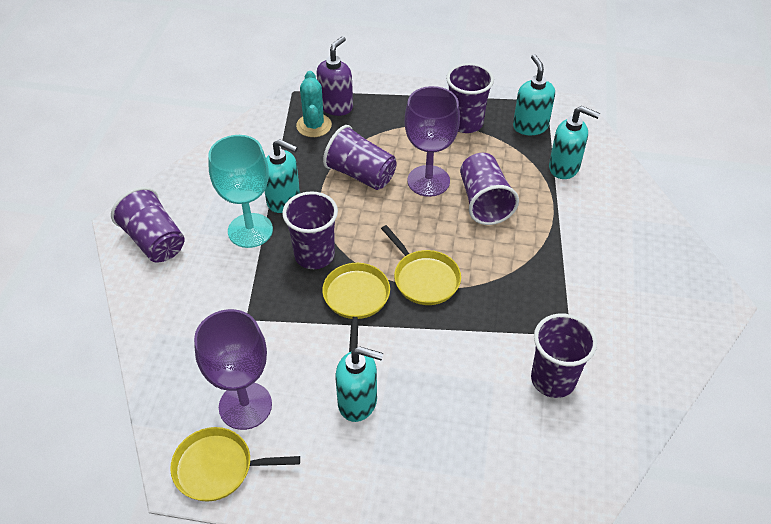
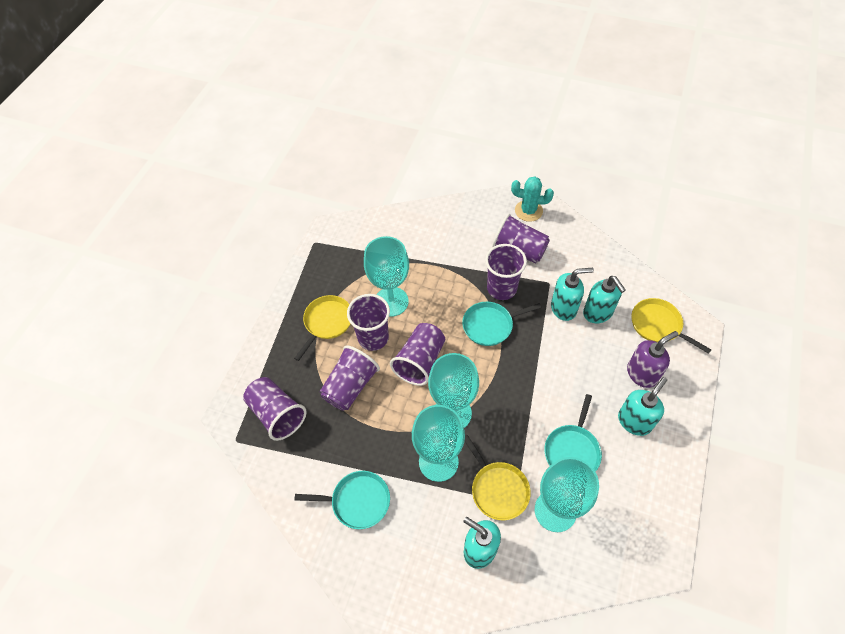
purple goblet: [194,309,272,430] [404,86,460,197] = 2 -> none = 0
turquoise goblet: [208,135,273,248] = 1 -> [364,236,409,317] [412,405,465,482] [428,353,479,428] [535,457,599,532] = 4
turquoise pan: none = 0 -> [294,471,390,529] [462,302,542,346] [544,394,602,472] = 3

